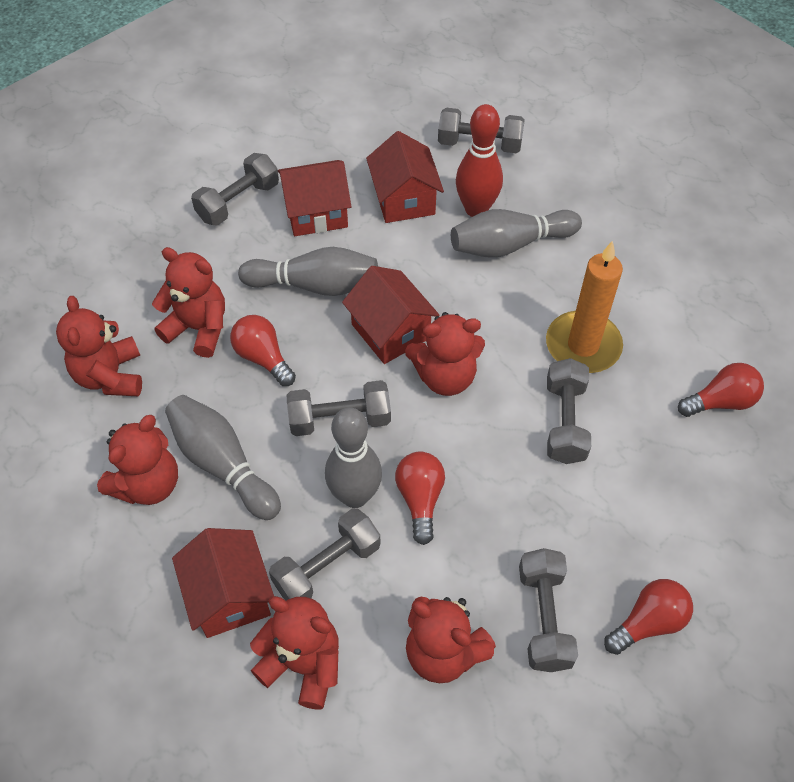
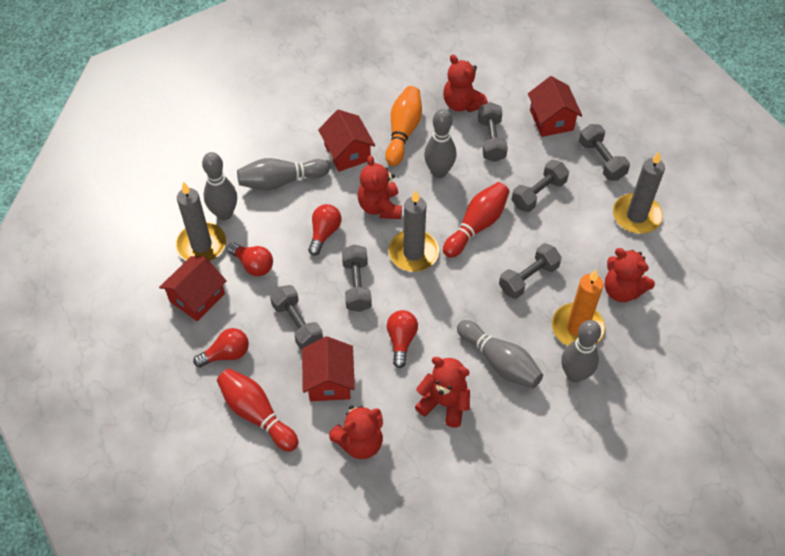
grey bowling pin: [165,395,281,520] [238,247,378,296] [325,407,382,508] [451,209,582,258] = 4 -> [202,152,237,220] [237,158,330,190] [424,109,457,178] [457,320,543,388] [562,320,601,383] = 5
grey candle: none = 0 -> [175,182,226,261] [388,190,439,272] [613,151,665,234] = 3
orange bowling pin: none = 0 -> [385,86,422,166] = 1
red bowling pin: [456,104,503,217] = 1 -> [217,369,298,452] [443,182,509,258] = 2
red teddy bear: [56,296,142,396] [97,415,178,505] [152,247,225,358] [250,596,339,709] [405,312,485,396] [406,597,496,683] = 6 -> [329,405,383,459] [358,155,402,219] [415,357,470,427] [443,55,488,112] [605,248,655,302] = 5

